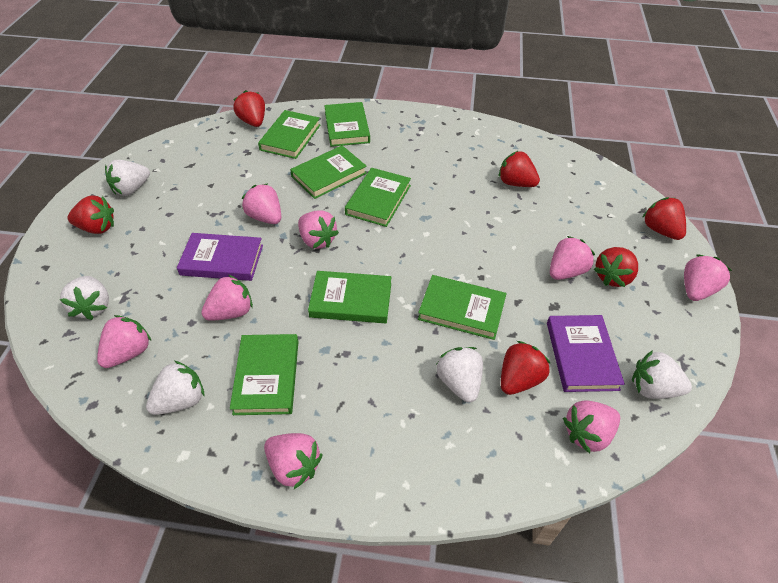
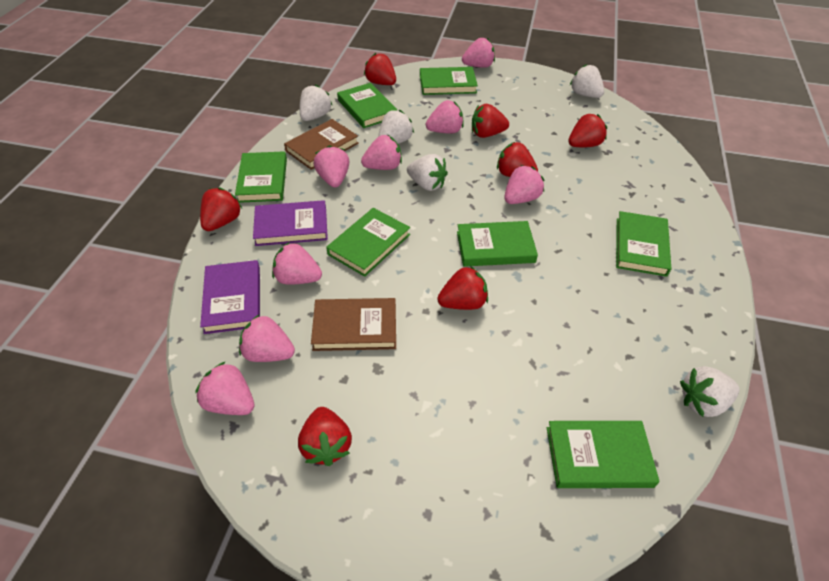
brown book: none = 0 -> [284,119,359,170] [311,298,396,351] = 2
red strawberry: [68,195,114,234] [233,90,265,127] [499,151,540,187] [501,341,550,395] [594,247,638,287] [642,197,686,240] = 6 -> [200,187,242,231] [298,407,352,466] [364,53,396,85] [437,266,488,310] [472,104,509,138] [497,142,538,177] [568,113,607,147] = 7

